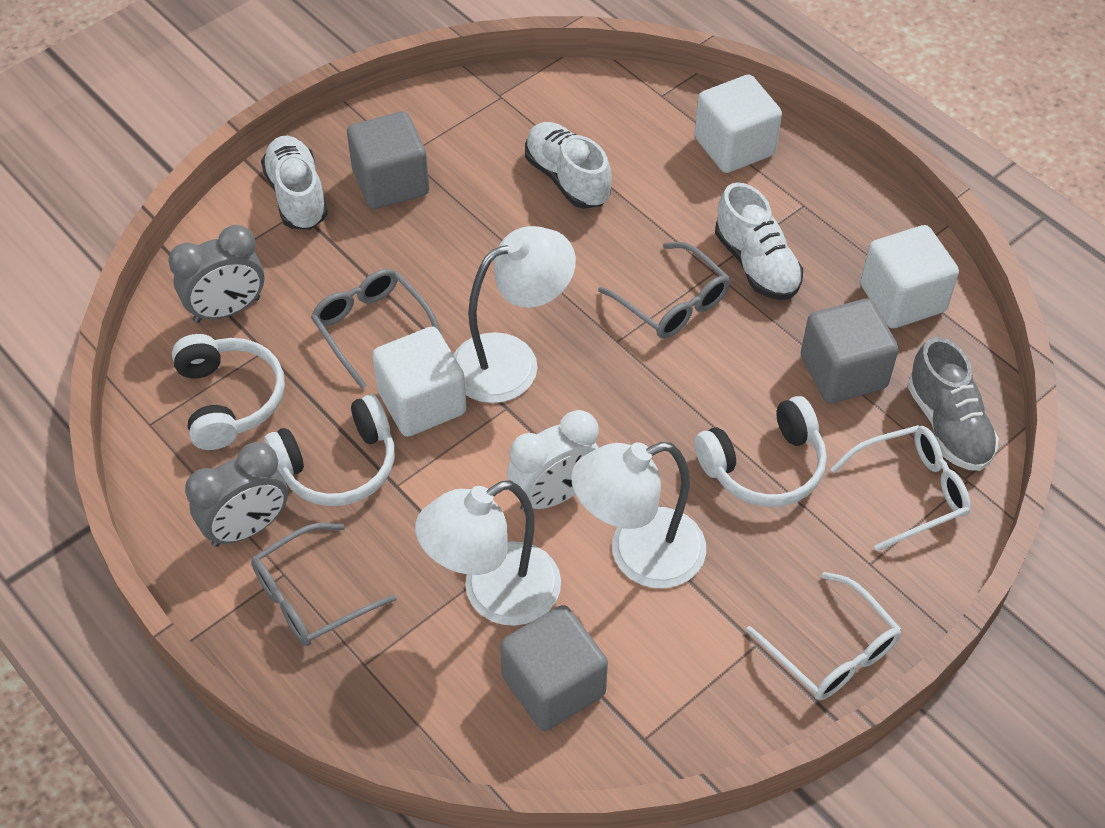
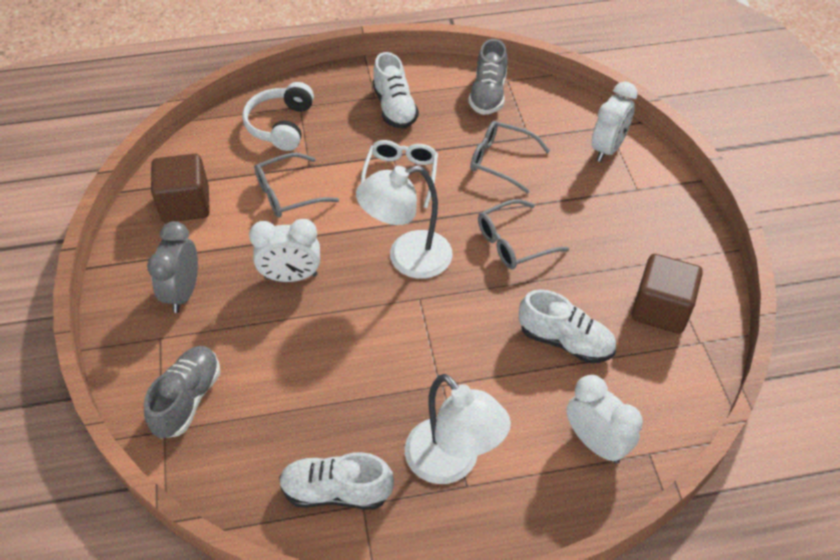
brown cube: none = 0 -> [151,154,210,223] [632,254,703,334] = 2
grey clock: [168,225,264,323] [185,442,288,547] = 2 -> [147,221,198,313] = 1
grey cube: [347,111,429,209] [500,605,608,731] [801,299,898,403] = 3 -> none = 0
grey shoe: [907,337,999,471] = 1 -> [144,346,220,438] [468,39,508,115] = 2
white clock: [507,410,599,511] = 1 -> [249,219,320,282] [566,375,643,464] [592,81,638,162] = 3
white cube: [372,327,467,437] [694,75,782,173] [860,225,959,328] = 3 -> none = 0
white glasses: [746,572,902,700] [830,425,971,551] = 2 -> [361,140,438,208] = 1
white headphones: [172,334,285,450] [264,394,395,506] [694,396,827,507] = 3 -> [242,82,314,151] = 1
white lamp: [415,480,561,626] [454,226,576,403] [571,442,706,588] = 3 -> [356,165,452,279] [405,374,511,484] = 2

